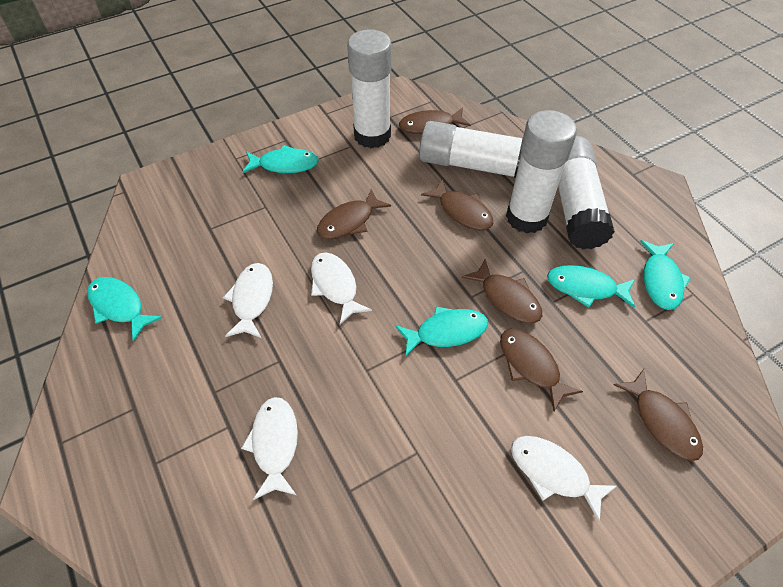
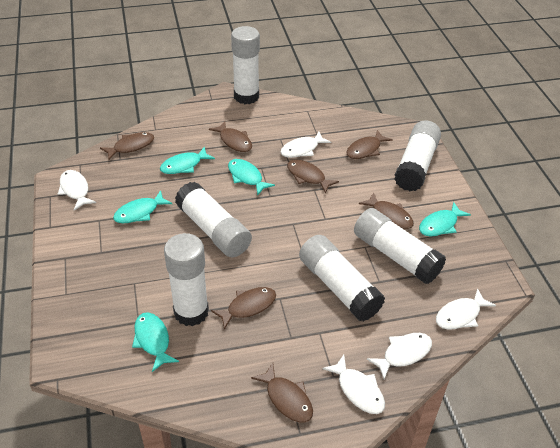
brown fish: [317,189,391,239] [399,107,471,134] [421,179,493,230] [462,259,542,323] [500,329,583,411] [614,369,703,461] = 6 -> [100,132,154,160] [209,121,252,152] [211,287,276,330] [251,363,313,423] [287,160,339,193] [347,130,393,159] [359,192,414,229] = 7
white fish: [223,263,273,338] [241,397,298,500] [311,252,372,324] [511,436,617,522] = 4 -> [58,170,96,210] [281,132,331,158] [322,355,385,414] [367,333,432,379] [436,288,496,330] = 5
white glue stick: [347,29,392,148] [419,121,523,178] [506,110,577,233] [558,136,615,249] = 4 -> [164,233,209,326] [175,182,252,257] [231,26,260,104] [299,235,385,321] [354,208,446,284] [394,120,441,192] = 6

